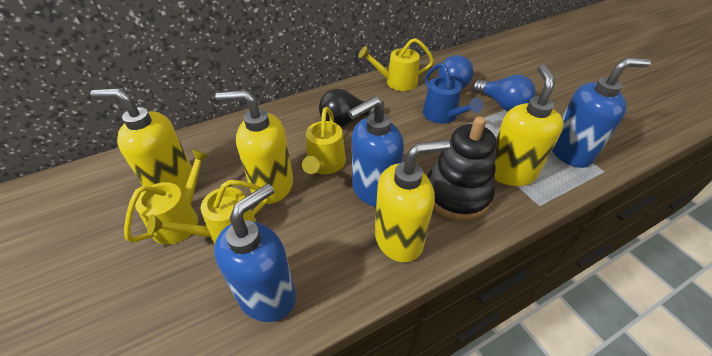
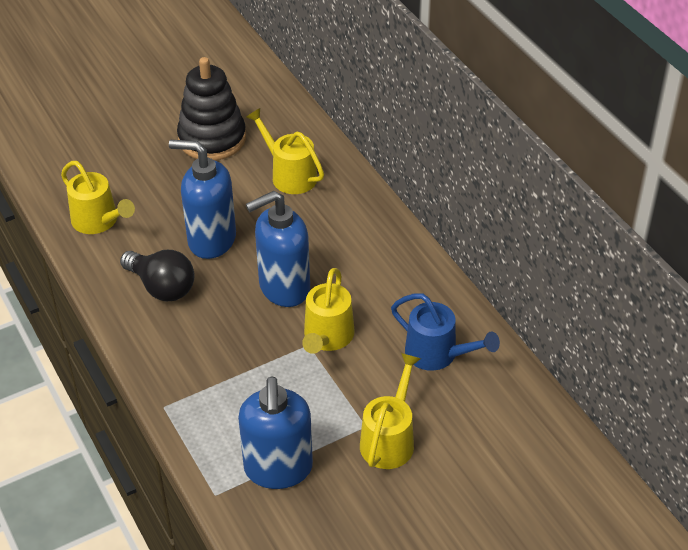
blue light bulb: [438,55,474,89] [472,75,536,111] = 2 -> none = 0
yellow soap dispenser: [90,88,192,193] [215,90,293,204] [375,140,450,263] [495,64,564,186] = 4 -> none = 0

